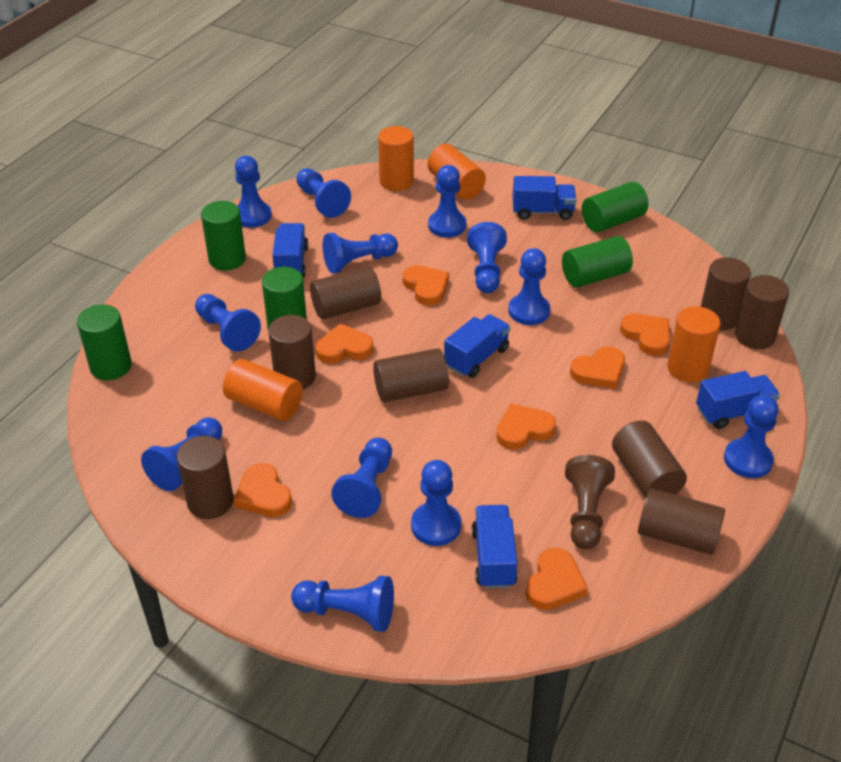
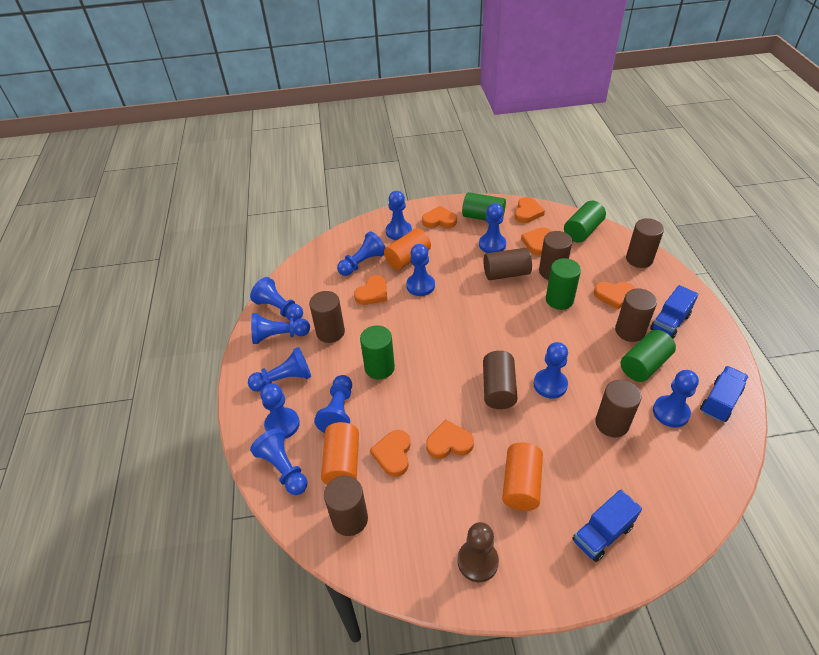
blue truck: [272,223,308,278] [444,314,510,378] [472,505,518,589] [512,176,576,220] [696,371,780,429] = 5 -> [572,489,642,562] [650,285,698,339] [700,366,749,422] = 3
orange cylinder: [223,359,303,421] [378,126,414,191] [427,144,486,200] [667,306,720,382] = 4 -> [321,422,359,485] [384,228,431,270] [502,442,543,511] = 3

